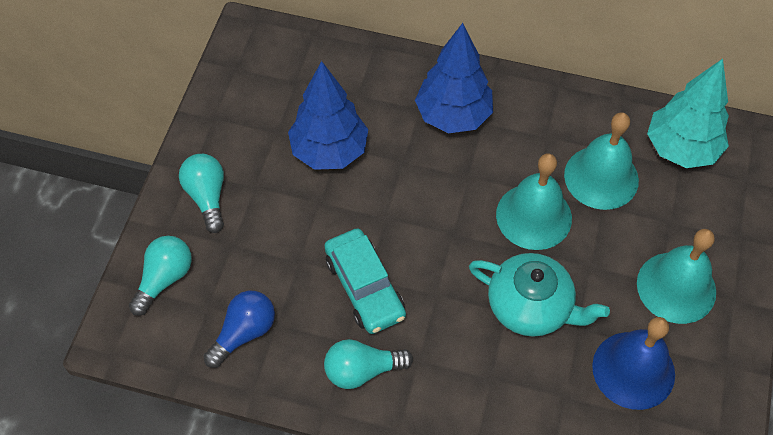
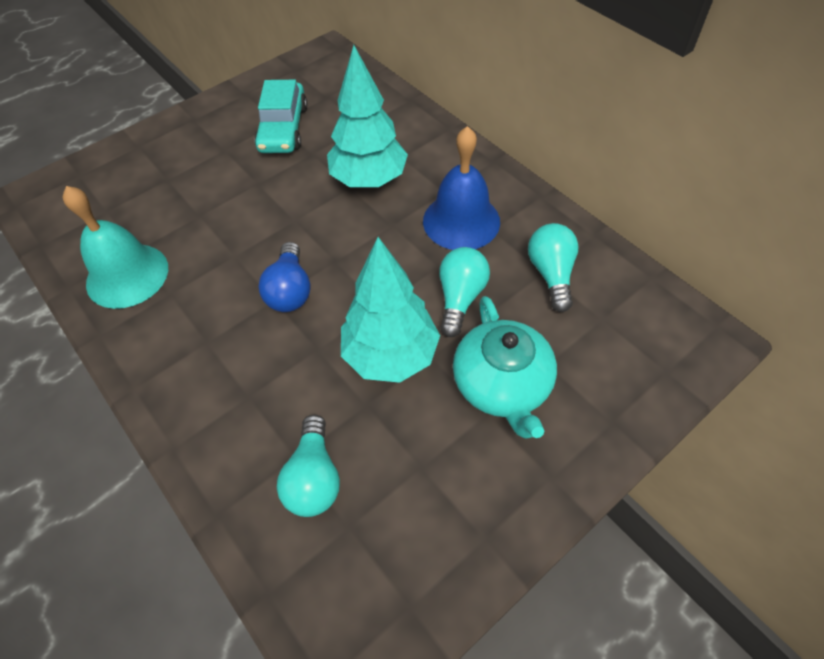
blue tree: [288,61,368,170] [415,23,493,133] = 2 -> none = 0
turquoise bell: [496,154,572,250] [564,113,639,210] [637,229,716,324] = 3 -> [63,186,168,309] = 1
turquoise tree: [647,59,729,168] = 1 -> [327,45,408,187] [341,237,440,383] = 2

